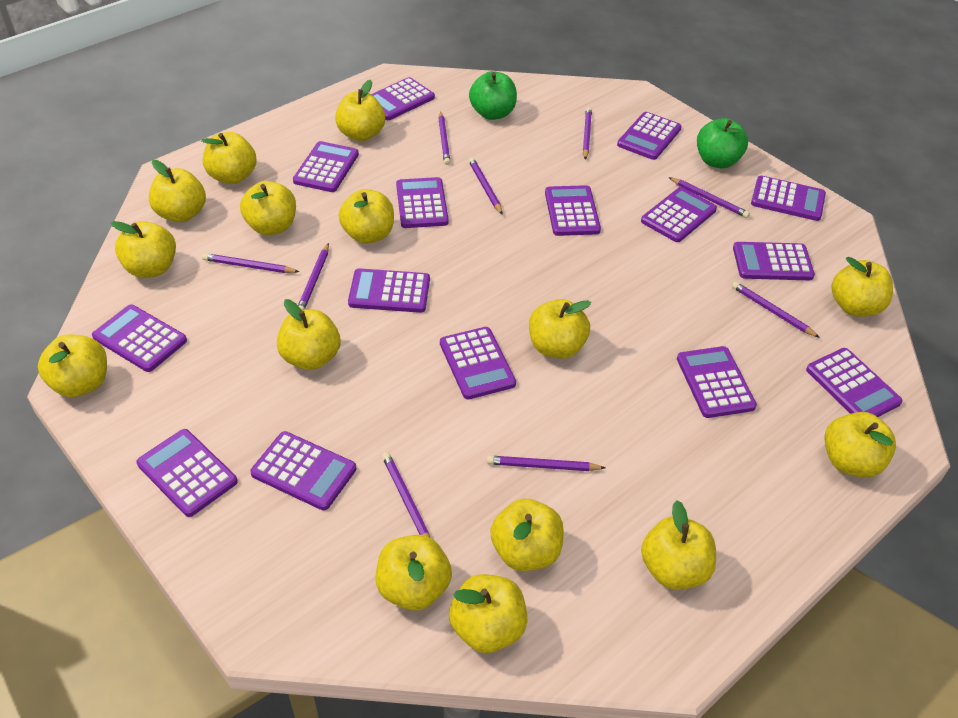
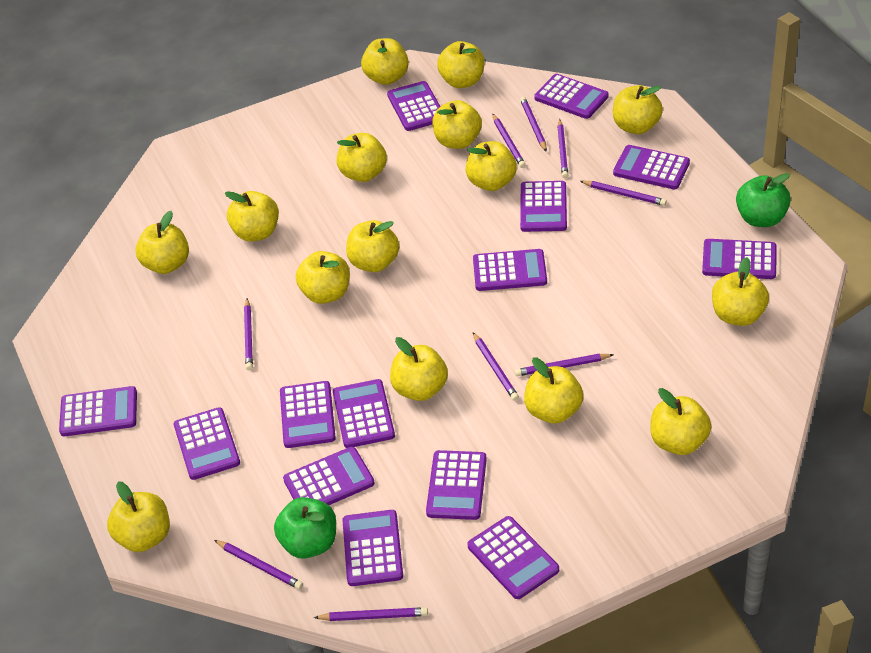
purple calculator: [92,305,187,372] [136,429,238,517] [250,431,356,511] [293,141,359,192] [348,268,430,313] [372,77,435,120] [396,177,449,228] [440,327,516,399] [545,185,601,236] [617,112,682,160] [641,187,717,242] [677,346,757,418] [733,242,815,281] [751,176,826,221] [806,348,903,417] = 15 -> [59,386,137,436] [173,407,240,480] [280,381,336,448] [283,447,374,505] [333,379,395,448] [342,510,403,586] [387,81,441,131] [426,450,487,520] [467,516,559,599] [473,249,547,291] [520,181,567,232] [534,74,609,119] [613,145,690,189] [702,239,777,279] = 14

